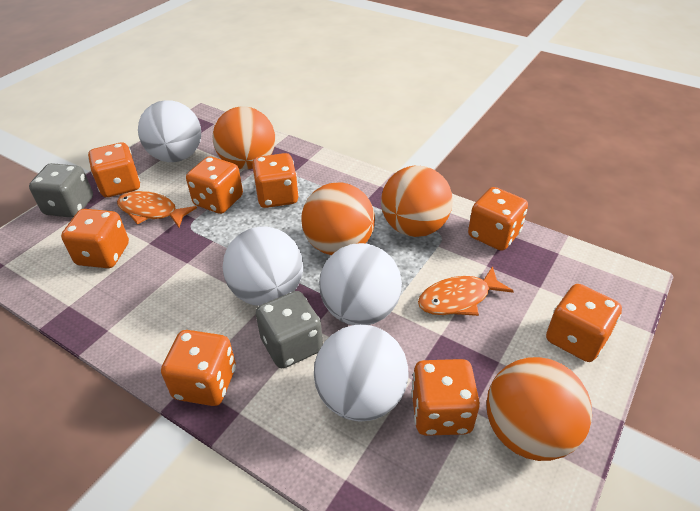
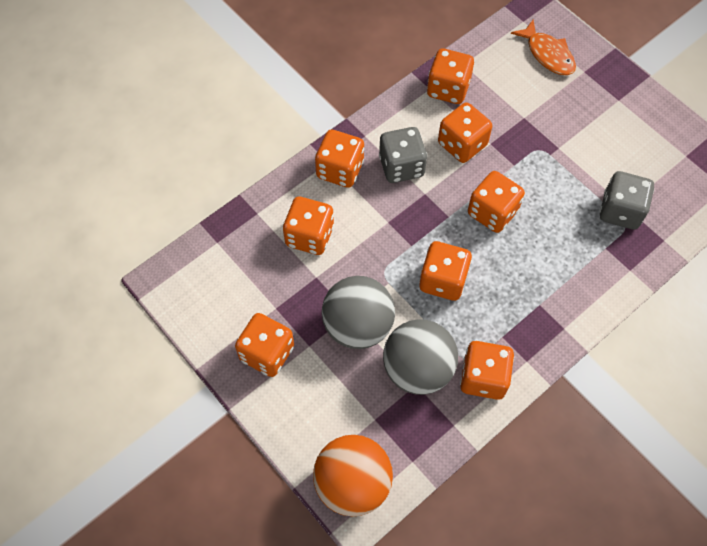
grey ball: none = 0 -> [322,276,395,349] [383,319,458,395] = 2
orange ball: [212,106,275,170] [301,182,375,255] [381,166,453,237] [486,357,592,461] = 4 -> [313,435,393,517] = 1
orange fish: [117,191,197,227] [418,266,514,316] = 2 -> [511,20,576,75] = 1
white ball: [138,100,201,162] [223,226,303,306] [314,325,409,421] [319,243,402,325] = 4 -> none = 0

